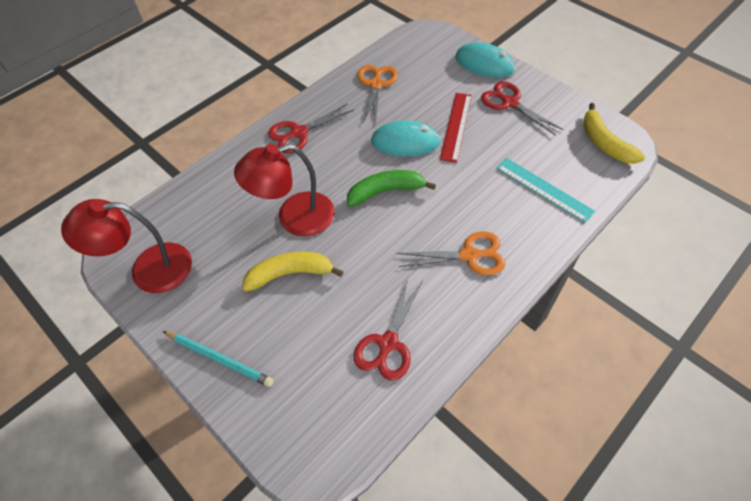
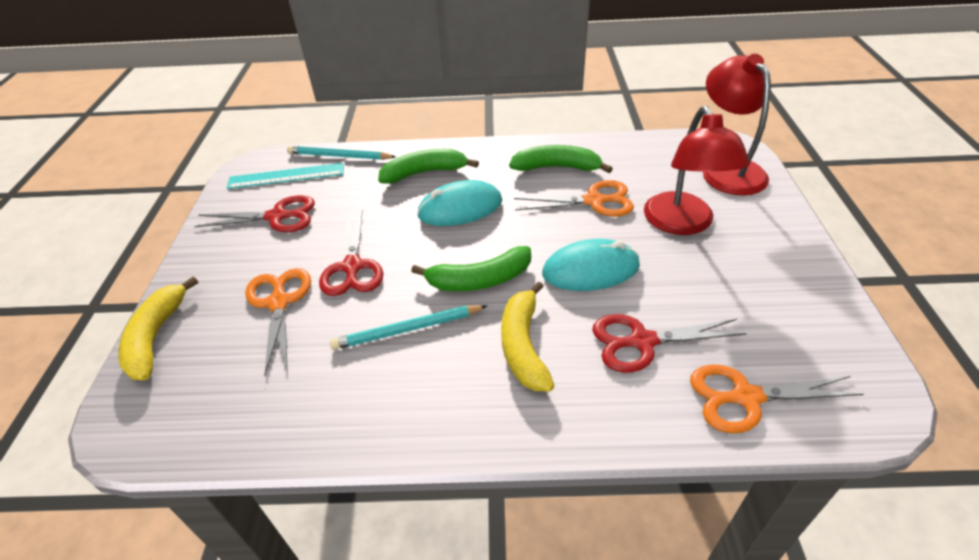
green banana: [347,170,436,207] = 1 -> [378,149,479,184] [411,246,531,291] [509,145,613,173] = 3
orange scissors: [358,65,398,125] [397,232,506,275] = 2 -> [245,268,311,376] [514,180,634,217] [690,364,864,433] = 3
red ruler: [440,93,472,163] = 1 -> none = 0
turquoise pencil: [163,331,274,387] = 1 -> [287,146,396,160] [330,305,487,350] = 2

